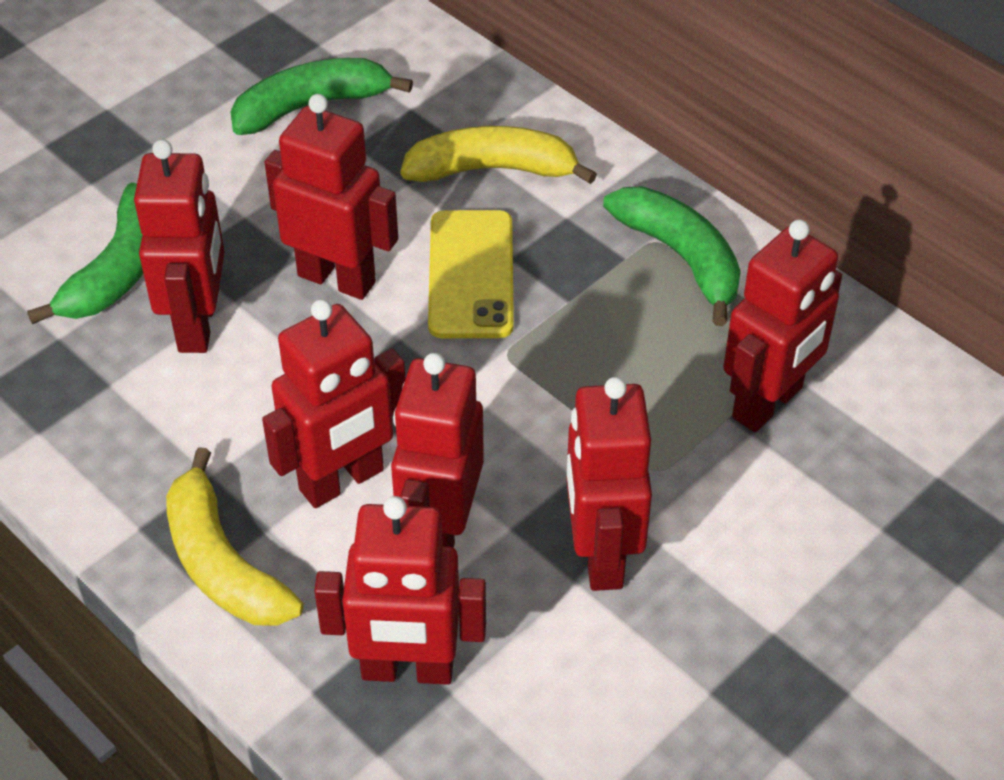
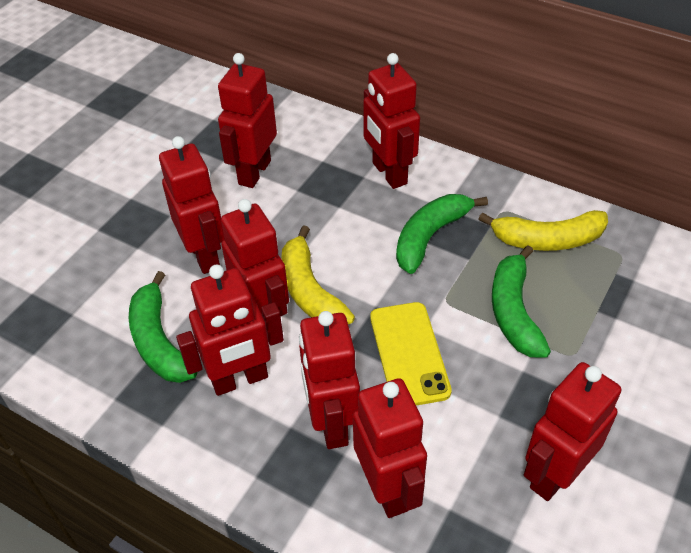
red robot: [134,139,225,353] [262,299,406,508] [264,94,398,300] [314,496,486,685] [391,353,484,548] [566,377,652,591] [723,220,842,432] = 7 -> [159,136,224,274] [176,264,284,396] [218,53,277,188] [221,199,289,316] [299,311,360,449] [353,378,427,518] [363,53,420,189] [524,362,621,501] = 8

